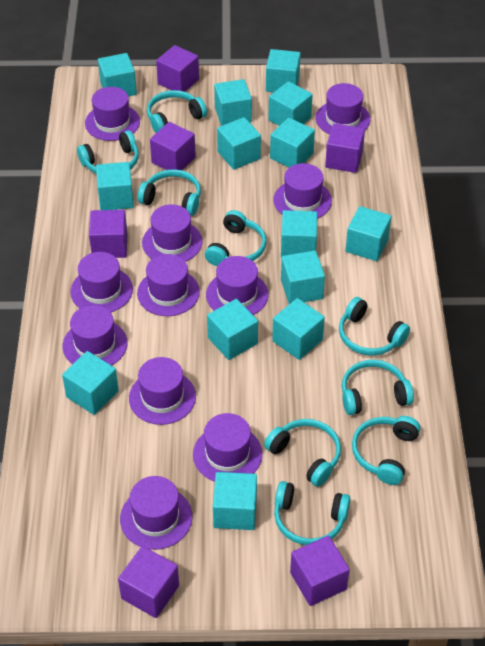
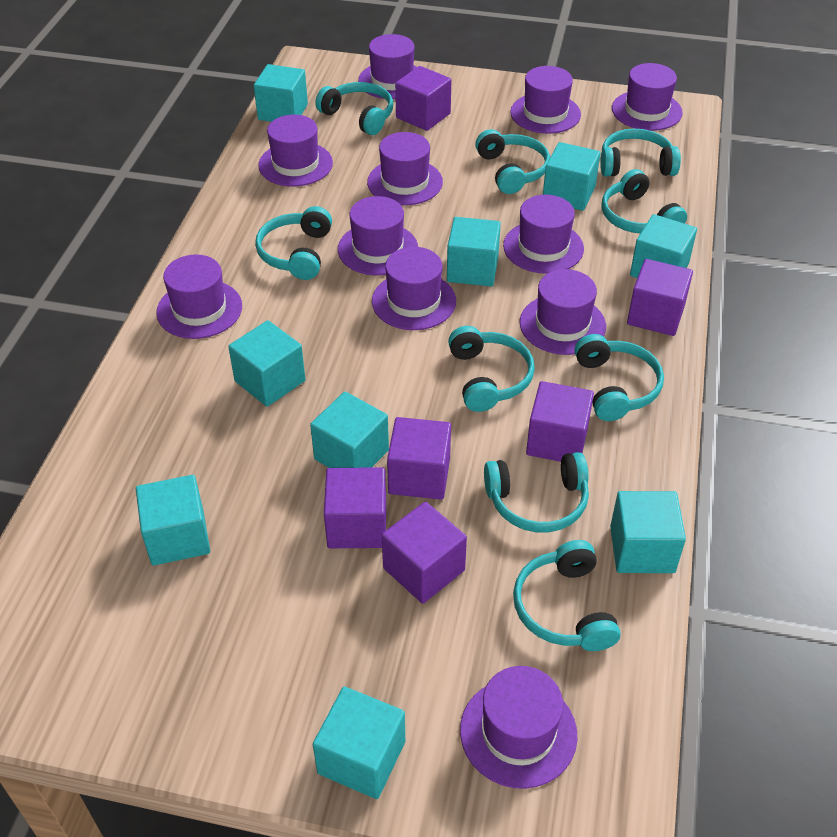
turquoise cube: [62,351,119,415] [96,162,134,210] [98,53,137,96] [207,299,258,360] [213,472,257,530] [214,79,252,126] [217,117,261,170] [266,49,301,92] [268,81,313,126] [270,118,315,167] [272,298,325,360] [281,210,317,258] [281,251,325,304] [346,206,392,261] = 14 -> [136,475,210,566] [228,320,305,407] [254,64,308,122] [310,391,389,468] [313,687,405,799] [447,217,501,287] [543,142,600,211] [610,491,686,573] [630,214,697,278] = 9

